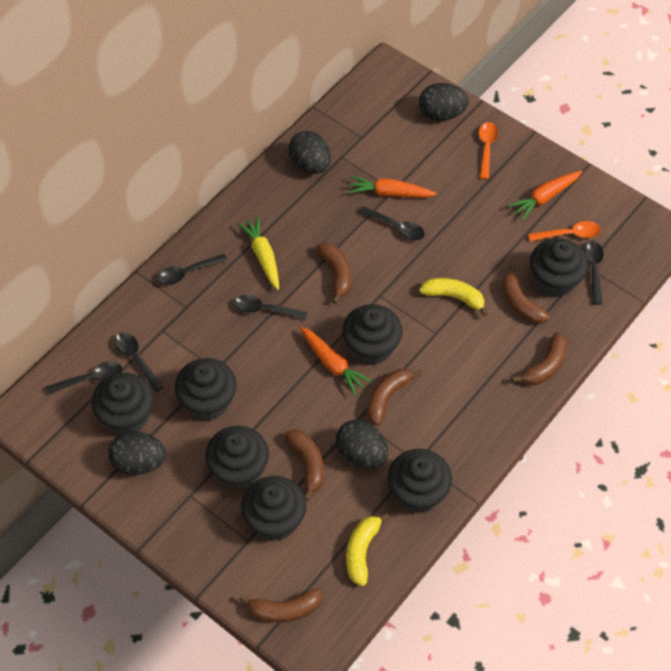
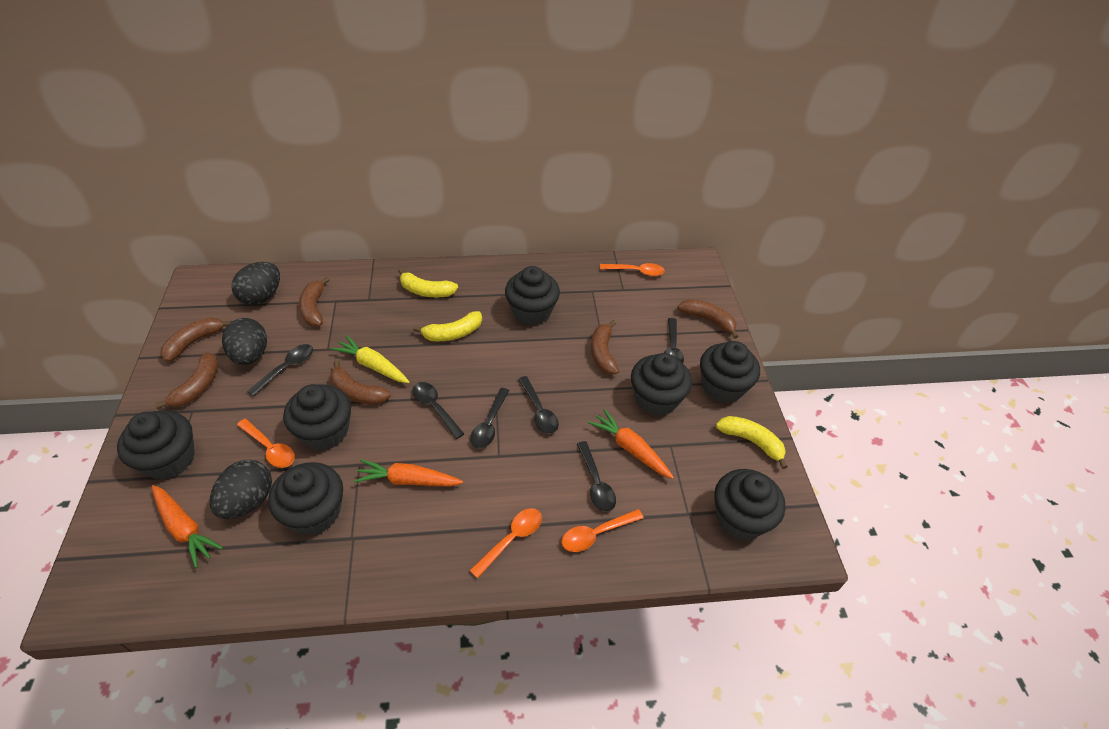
black egg: [108,431,167,475] [289,131,331,174] [336,419,388,468] [419,83,469,121] = 4 -> [210,460,272,519] [222,318,267,365] [232,262,280,305] = 3
orange spoon: [478,122,498,179] [528,221,601,241] = 2 -> [237,419,295,468] [470,508,542,578] [562,509,644,552] [600,263,665,276] = 4
yellow banana: [346,513,389,586] [419,278,488,317] = 2 -> [398,268,458,298] [413,311,482,341] [716,416,788,469] = 3

